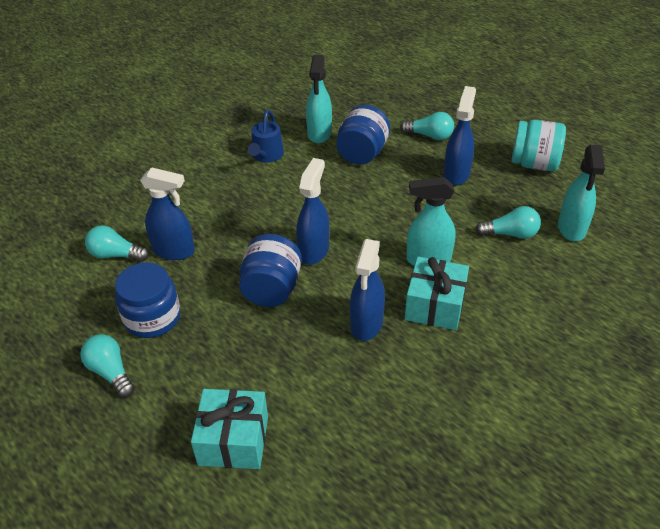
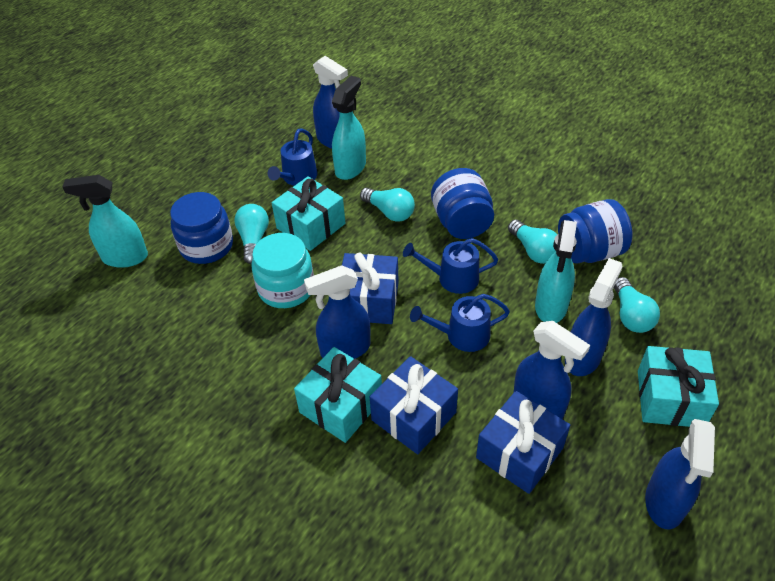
blue gift: none = 0 -> [342,252,399,324] [370,356,458,454] [476,391,570,494] = 3
blue spray bottle: [140,167,195,260] [296,158,330,265] [350,239,385,341] [444,86,476,186] = 4 -> [304,266,371,359] [313,56,348,149] [513,321,590,419] [565,258,623,376] [645,419,715,529] = 5
blue watering can: [248,110,284,163] = 1 -> [268,128,318,186] [403,238,498,294] [410,294,510,352] = 3
turquoise gift: [191,389,268,469] [405,256,469,330] = 2 -> [272,176,345,251] [294,347,382,443] [638,346,719,427] = 3

